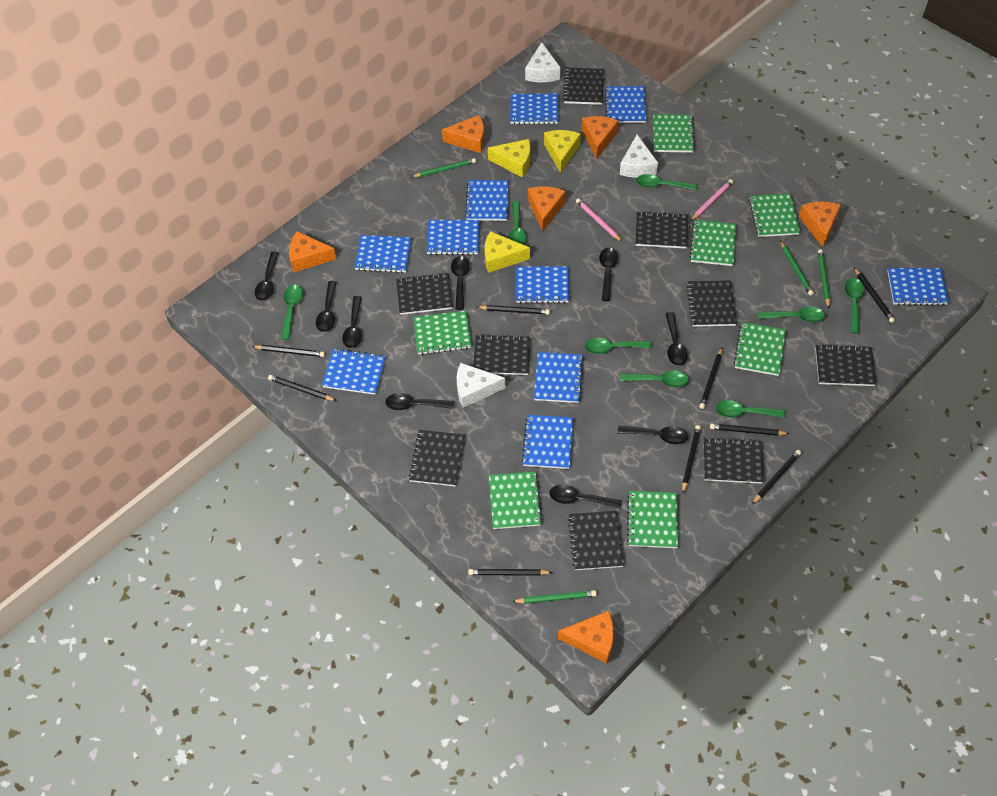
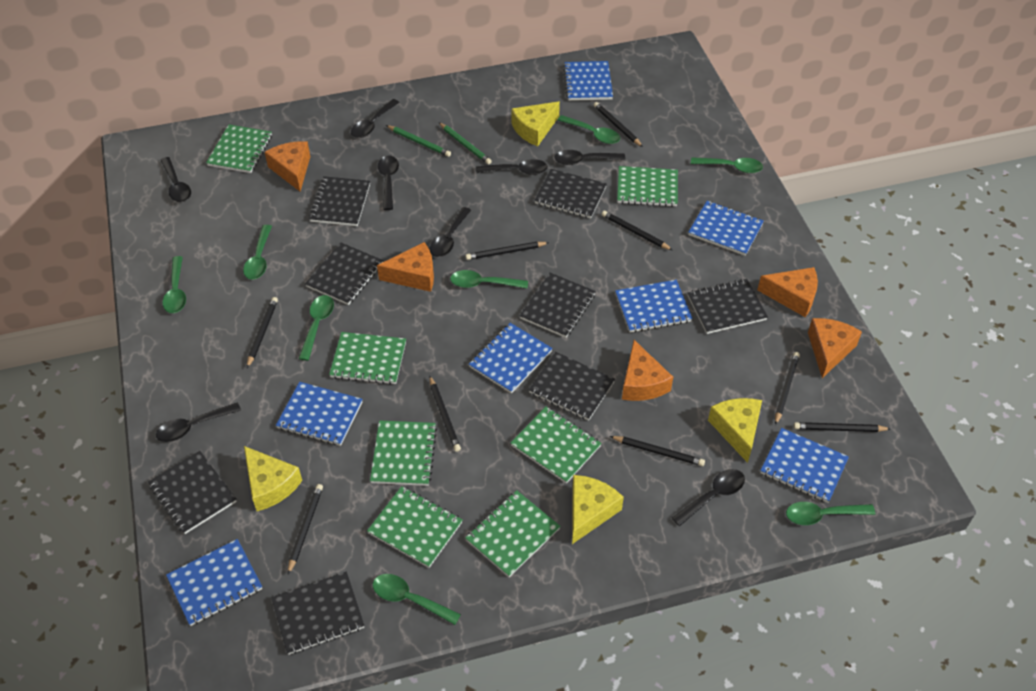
black notebook: [396,272,453,315] [409,430,465,486] [473,334,530,375] [563,68,604,105] [568,511,624,570] [636,211,688,249] [687,280,737,327] [704,437,764,484] [815,344,876,386] = 9 -> [148,451,237,534] [271,572,364,655] [305,243,383,305] [309,176,370,226] [520,273,596,338] [529,352,615,421] [534,169,607,219] [688,279,768,334] = 8
black spoon: [255,251,279,301] [316,281,337,332] [343,296,362,348] [385,393,454,410] [451,256,470,310] [550,485,621,509] [599,248,618,301] [618,426,688,444] [665,312,688,366] = 9 -> [156,402,241,442] [160,157,191,202] [351,99,400,138] [378,155,399,210] [430,207,471,257] [476,159,548,175] [554,150,625,165] [672,469,745,526] = 8
blue notebook: [322,348,386,395] [354,235,411,273] [426,220,480,255] [465,180,508,221] [510,93,558,124] [516,266,569,303] [522,415,573,469] [534,352,584,403] [605,86,646,123] [887,268,949,306] = 10 -> [166,539,262,626] [276,382,363,446] [469,323,553,394] [563,61,613,101] [615,280,693,333] [688,201,764,256] [760,428,849,503] = 7
green pencil: [411,158,476,177] [512,590,597,604] [780,240,814,296] [818,249,830,308] = 4 -> [386,125,451,157] [439,122,492,164] = 2
orange cheese: [289,231,336,273] [442,115,484,153] [528,186,566,231] [558,611,614,664] [581,116,618,159] [799,202,841,247] = 6 -> [265,141,310,191] [377,242,434,292] [622,340,673,401] [757,267,818,317] [808,318,862,378] = 5
pink pencil: [576,198,622,242] [690,179,733,221] = 2 -> none = 0
white cheese: [457,363,506,408] [525,42,560,82] [620,135,658,178] = 3 -> none = 0
yellow cheese: [484,231,530,273] [488,139,530,178] [544,130,581,173] = 3 -> [244,446,302,511] [511,101,560,146] [572,475,624,544] [708,398,762,463] = 4

